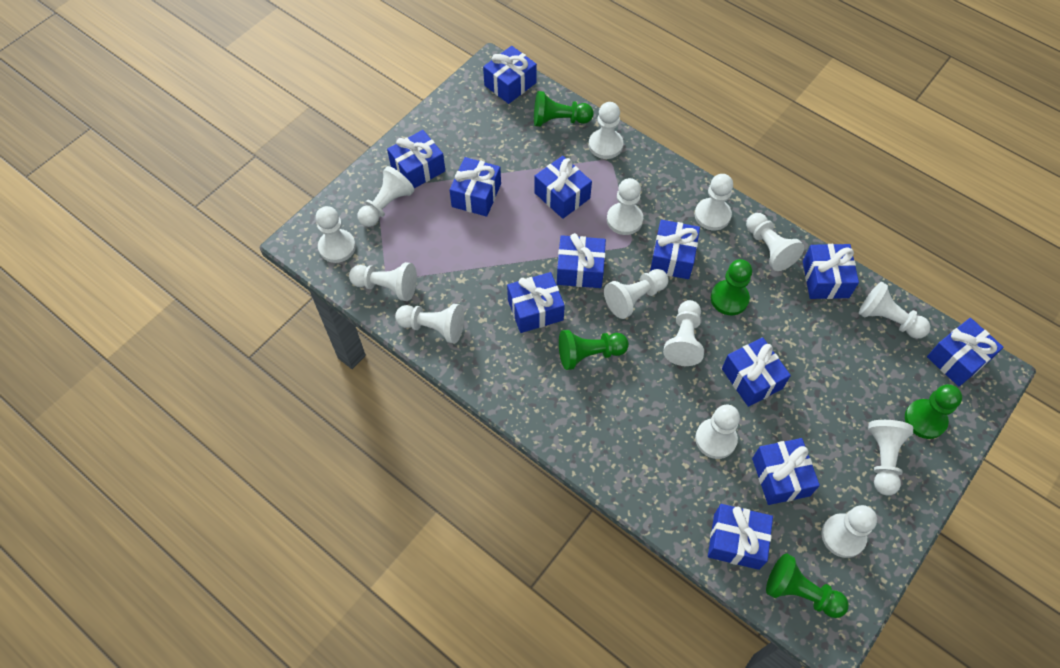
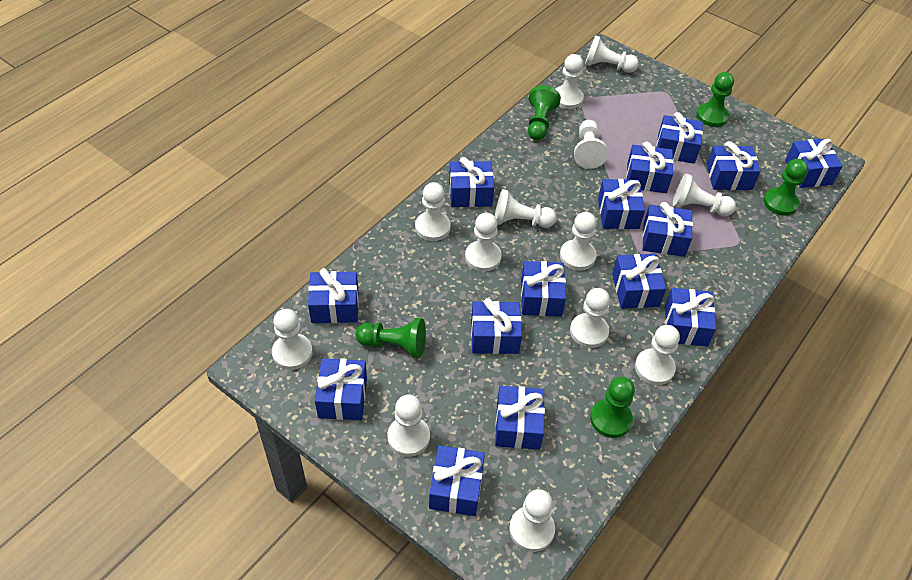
blue gift: [387,130,445,188] [450,157,501,217] [483,46,537,104] [507,272,565,333] [534,156,592,219] [557,233,606,288] [650,220,700,279] [708,504,773,570] [722,337,791,407] [752,438,820,505] [803,244,859,299] [927,318,1004,386] = 12 -> [308,268,359,323] [315,358,367,420] [429,445,485,516] [449,157,494,207] [471,298,522,354] [495,386,545,450] [521,261,566,317] [598,179,645,229] [612,254,666,309] [626,141,673,193] [643,202,693,257] [656,112,703,164] [665,288,716,347] [707,141,761,190] [785,139,843,188] = 15
white pawn: [316,206,356,263] [349,262,417,301] [357,166,415,227] [395,304,464,343] [589,102,623,159] [604,269,669,319] [607,178,643,235] [663,300,704,366] [695,174,733,230] [695,405,740,459] [746,213,804,271] [821,505,877,558] [859,282,930,339] [868,420,913,496] = 14 -> [272,309,313,370] [387,395,430,457] [415,182,451,241] [465,213,502,272] [495,189,557,228] [509,489,555,552] [555,54,584,109] [560,212,597,271] [570,288,610,348] [574,120,608,169] [585,35,639,73] [635,325,680,385] [673,173,736,216] = 13

